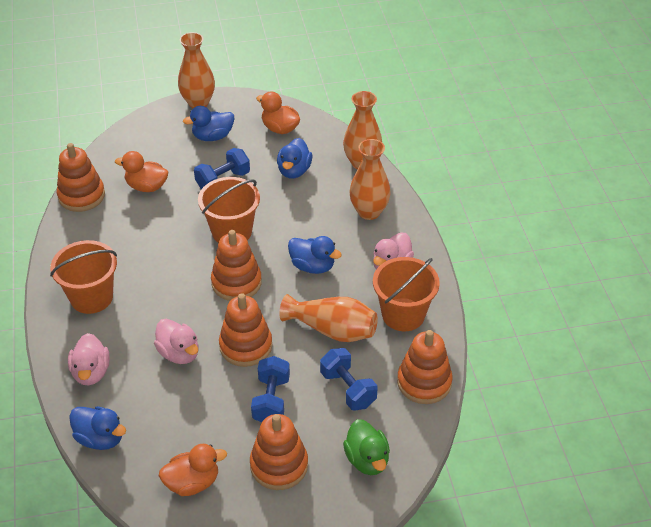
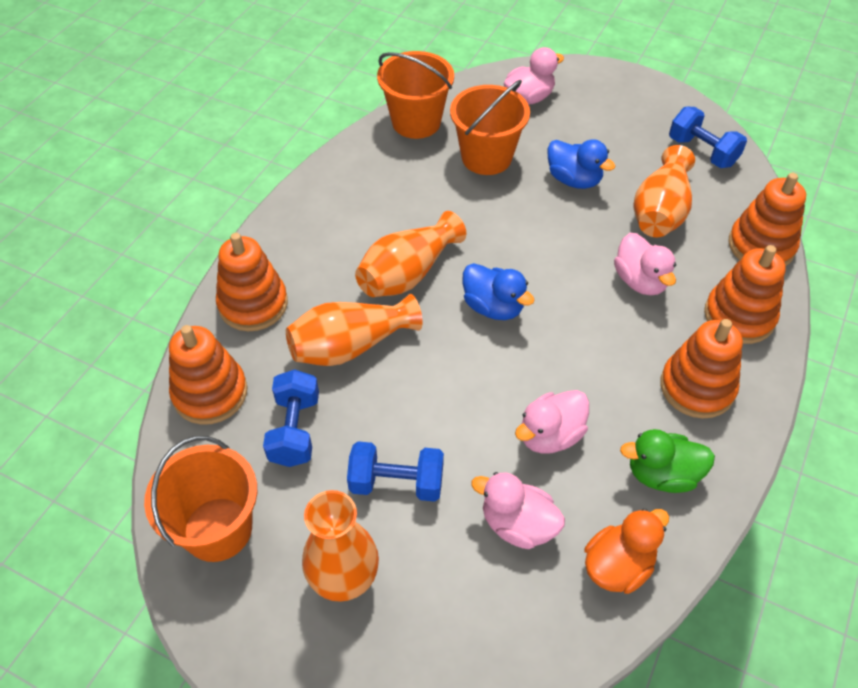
blue duck: [69,406,126,450] [183,106,234,141] [277,138,312,178] [288,236,342,274] = 4 -> [463,263,535,320] [547,139,615,189] = 2
orange duck: [115,151,168,192] [159,444,227,496] [256,91,300,134] = 3 -> [584,508,669,594] = 1
pink duck: [68,333,110,385] [154,319,198,364] [373,233,414,269] = 3 -> [471,472,565,549] [504,47,564,105] [515,390,589,454] [614,233,676,295] = 4

